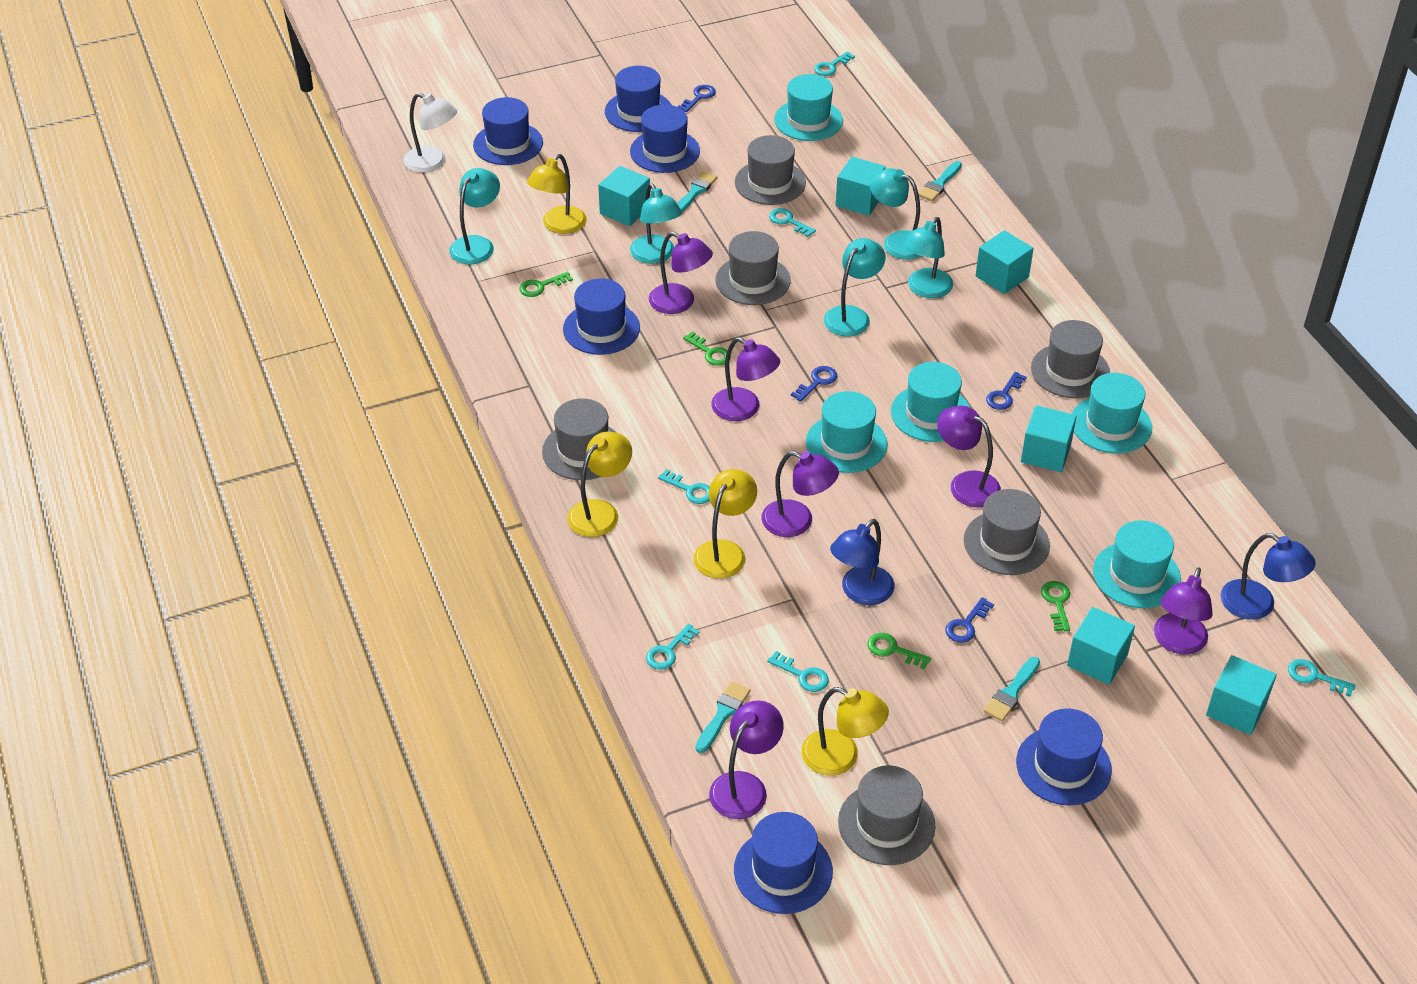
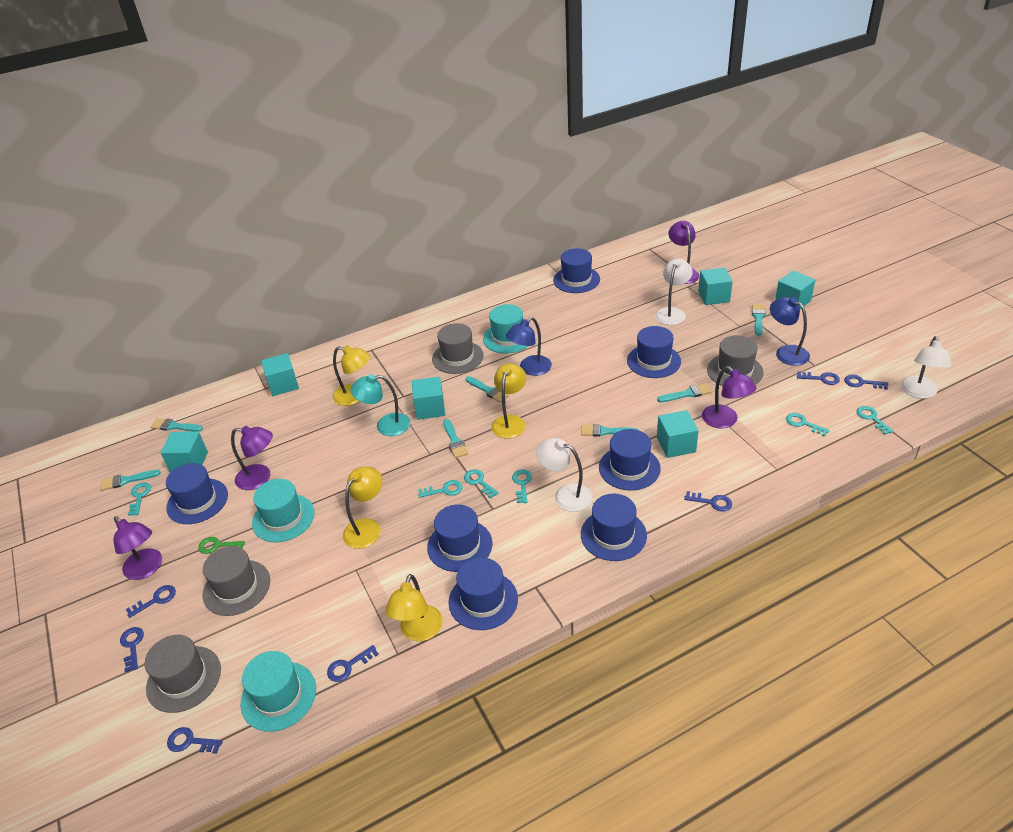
blue hat: [473,97,543,165] [563,278,640,355] [605,66,671,132] [630,105,700,173] [734,812,833,914] [1016,708,1112,806] = 6 -> [166,463,228,524] [427,504,493,572] [448,557,518,630] [553,248,600,293] [581,494,647,561] [599,429,661,491] [627,326,681,378] = 7
blue key: [678,85,716,112] [791,366,837,402] [945,597,994,643] [986,372,1027,410] = 4 -> [120,627,144,672] [126,585,176,618] [167,727,223,754] [327,645,379,682] [684,491,732,512] [797,371,840,385] [844,375,888,390] = 7
green key: [519,272,573,297] [683,331,731,366] [867,633,931,670] [1041,581,1070,631] = 4 -> [198,537,245,554] = 1
grey hat: [542,398,617,480] [716,231,791,305] [735,135,806,205] [838,766,936,865] [964,489,1050,575] [1031,320,1110,398] = 6 -> [144,635,221,713] [202,546,270,616] [432,323,484,374] [707,335,764,386] = 4
purple lamp: [649,232,713,314] [709,700,784,819] [711,337,780,421] [762,451,839,537] [937,406,1001,507] [1154,567,1213,654] = 6 -> [113,516,162,580] [231,426,273,490] [668,221,699,284] [702,366,756,428] = 4
turquoise brush: [677,171,718,212] [695,681,750,753] [918,161,962,201] [983,657,1040,722] = 4 -> [100,470,161,491] [151,418,203,432] [443,419,468,458] [466,376,509,403] [581,424,638,437] [657,383,712,402] [752,304,765,336] = 7
turquoise hat: [774,74,843,141] [806,391,888,473] [891,362,970,442] [1072,373,1152,453] [1093,520,1181,608] = 5 -> [240,651,316,732] [252,479,315,542] [483,304,528,354] = 3
turquoise lamp: [449,168,500,265] [630,183,682,264] [824,238,886,337] [869,168,921,260] [902,217,953,298] = 5 -> [350,374,410,436] = 1
white lamp: [403,93,457,173] = 1 -> [536,438,593,512] [655,259,693,325] [900,336,952,399] = 3

